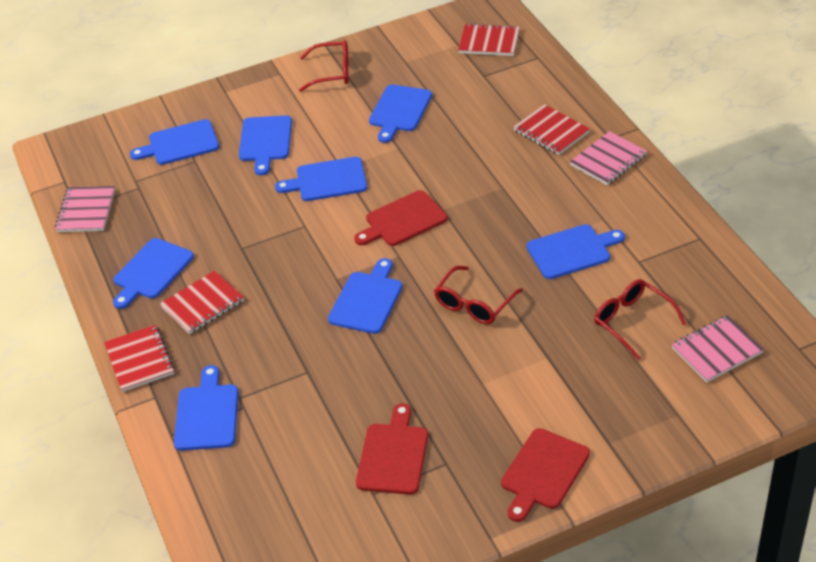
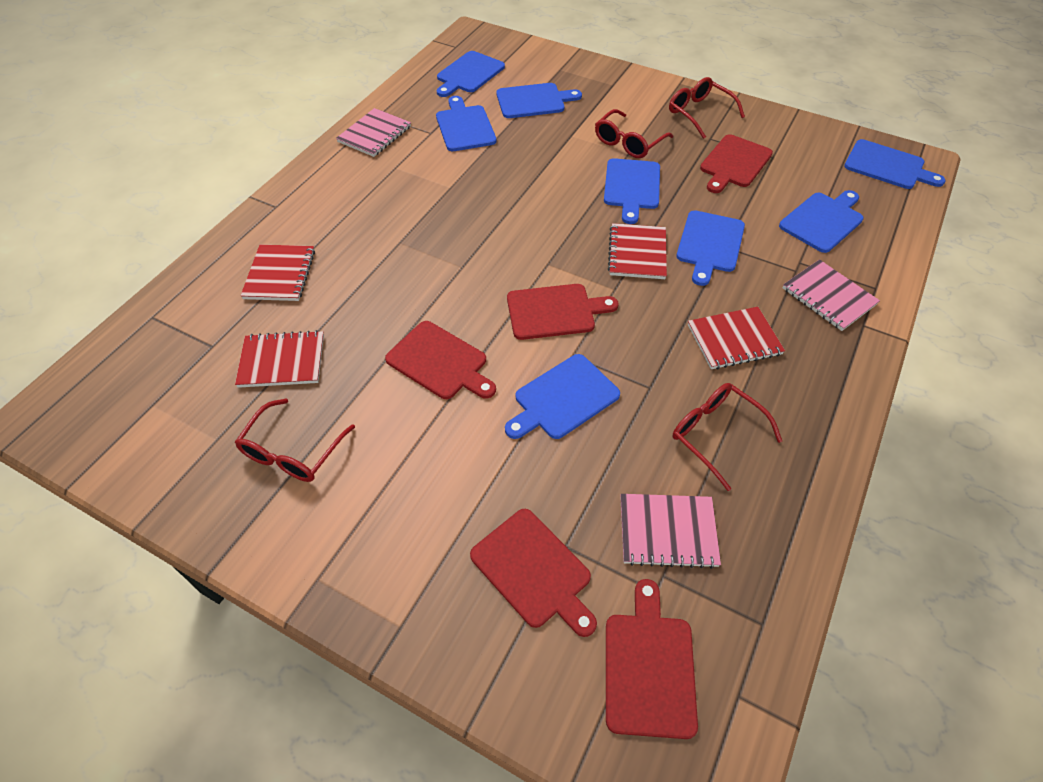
red cutting board: [354,190,447,246] [356,403,428,495] [501,428,590,522] = 3 -> [385,321,496,399] [470,509,597,637] [507,284,618,340] [606,579,698,739] [700,134,773,193] = 5
red glasses: [299,40,349,92] [434,266,523,324] [594,279,686,360] = 3 -> [235,398,355,482] [595,109,673,158] [669,77,745,139] [673,383,782,491] = 4

